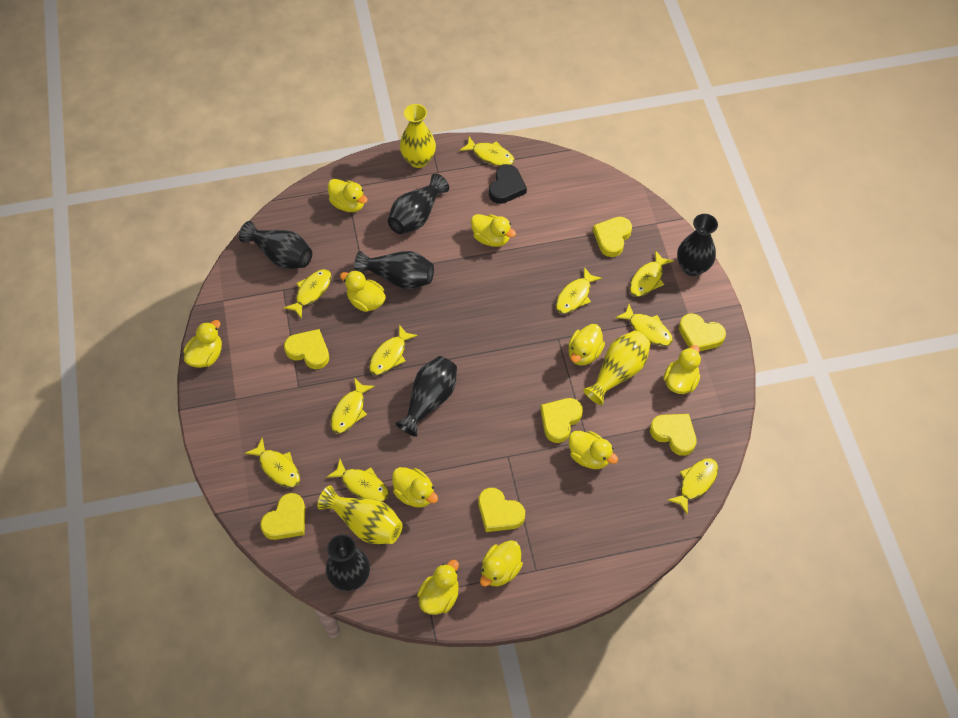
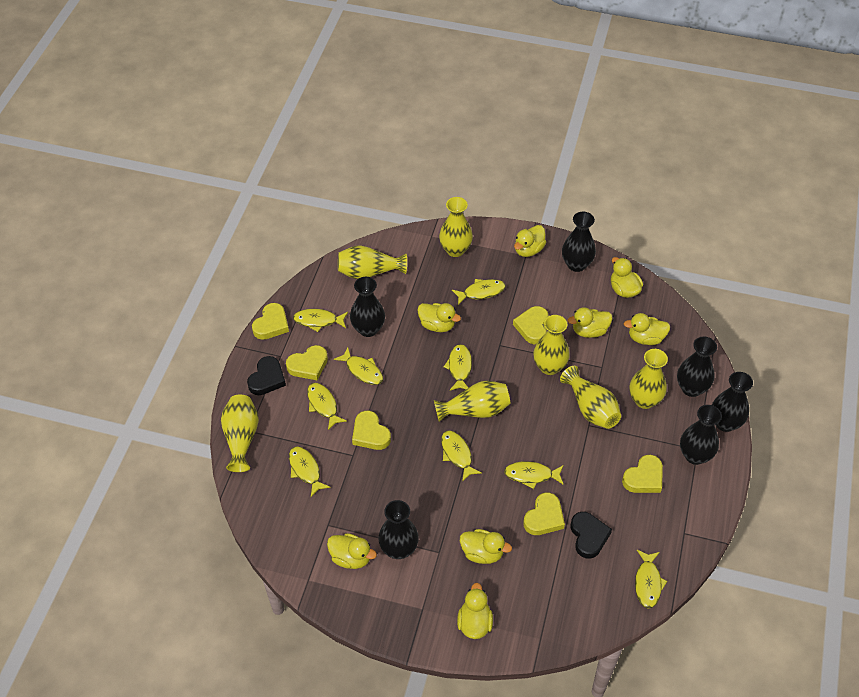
black heart: [489,164,527,204] = 1 -> [247,356,286,395] [571,512,612,559] = 2
yellow duck: [184,320,222,368] [328,179,368,212] [340,270,386,312] [392,467,438,508] [417,560,459,615] [471,214,516,247] [480,540,523,586] [569,324,605,366] [569,431,618,469] [663,345,701,394] = 10 -> [327,533,377,569] [418,303,461,332] [457,583,493,639] [460,529,512,564] [514,225,546,257] [568,307,612,338] [611,257,643,298] [624,313,670,345] = 8
yellow fish: [245,437,300,488] [284,269,332,319] [326,459,389,502] [331,378,375,434] [369,324,418,375] [460,137,515,166] [556,267,602,314] [616,304,673,346] [630,250,674,297] [668,458,718,515] = 10 -> [289,446,331,497] [293,309,348,332] [307,383,347,430] [334,347,383,385] [441,431,482,482] [444,344,472,390] [452,279,506,305] [504,461,564,489] [635,550,667,608] = 9
yellow heart: [260,493,305,540] [284,329,329,369] [478,488,525,532] [540,398,583,443] [593,217,632,257] [650,414,696,456] [679,313,726,351] = 7 -> [252,303,289,340] [286,345,328,380] [352,411,391,450] [513,306,549,344] [523,493,565,535] [622,455,663,493] = 6
yellow vase: [317,486,403,544] [400,104,436,168] [583,331,651,405] = 3 -> [221,395,259,472] [338,245,407,279] [434,381,511,422] [439,197,473,257] [533,315,570,375] [560,366,621,429] [629,349,668,409] = 7

